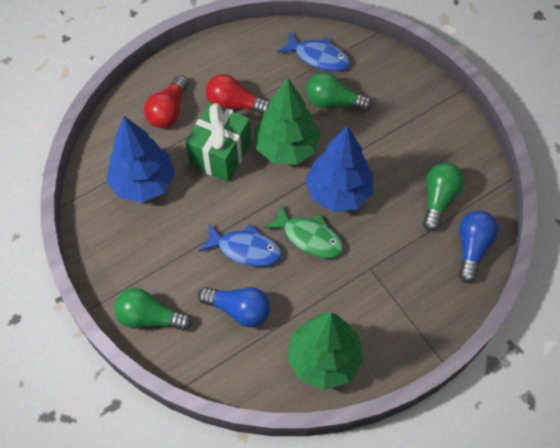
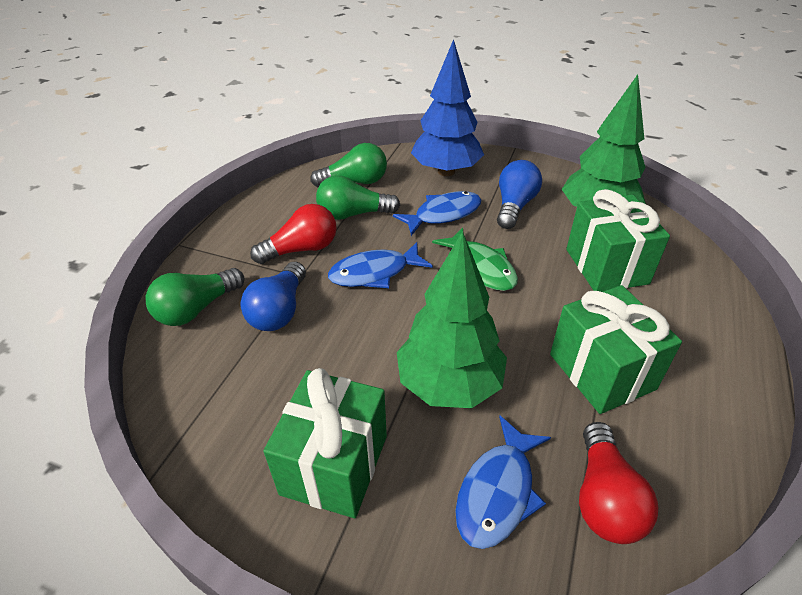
blue fish: [199,224,281,266] [278,32,350,72] = 2 -> [328,242,433,288] [393,191,481,236] [455,416,551,549] = 3
blue tree: [107,116,175,203] [305,126,373,212] = 2 -> [411,39,484,176] = 1
green gift: [185,103,251,182] = 1 -> [263,368,387,518] [550,285,682,414] [566,189,670,292] = 3

